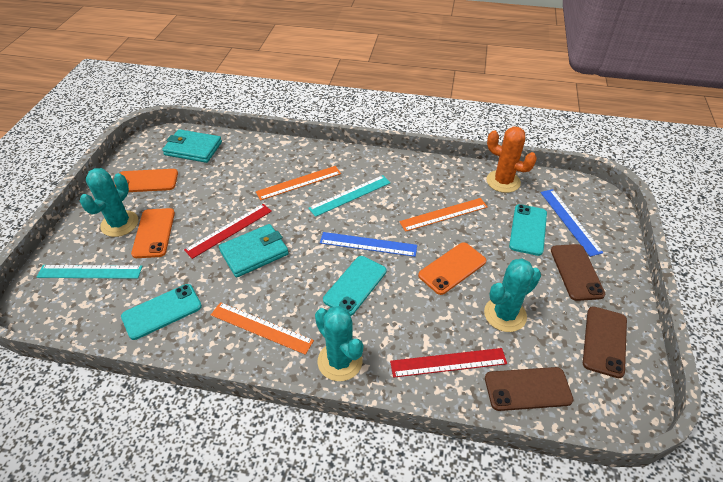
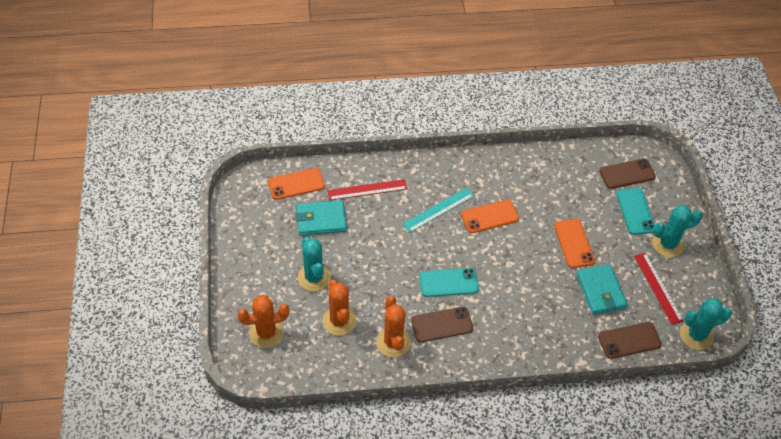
blue ruler: [320,232,417,257] [540,189,604,257] = 2 -> none = 0
orange cactus: [487,126,537,193] = 1 -> [237,295,289,348] [322,280,356,336] [376,296,411,357] = 3
orange ruler: [211,302,314,355] [256,166,341,201] [399,198,488,232] = 3 -> none = 0
turquoise phone: [121,284,202,340] [323,256,386,316] [509,204,547,256] = 3 -> [419,268,479,297] [616,188,655,235] = 2
turquoise ruler: [37,265,143,279] [308,175,391,217] = 2 -> [403,188,474,233] = 1

